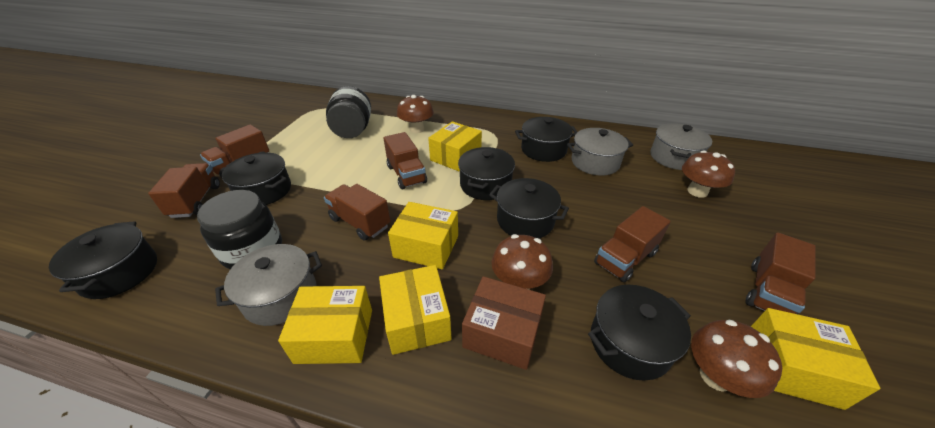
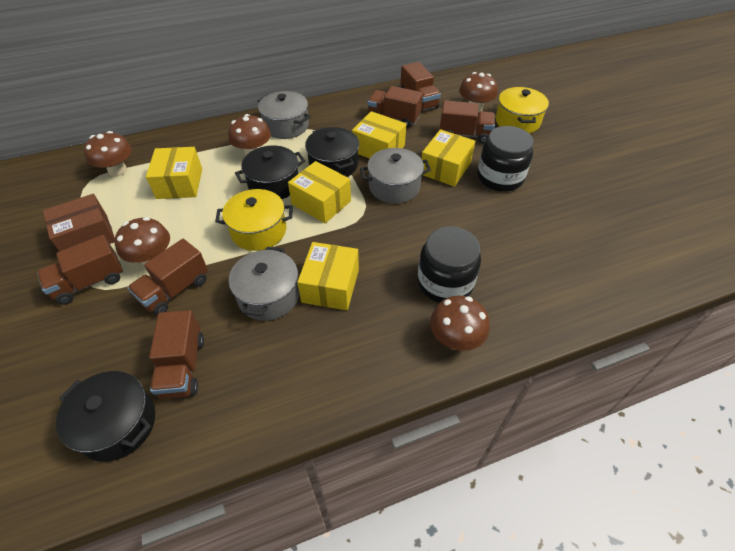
black pot: [49,221,157,299] [222,152,291,205] [458,147,515,200] [489,178,569,238] [515,117,577,162] [588,285,691,381] = 6 -> [56,371,155,462] [235,146,305,199] [305,127,359,177] = 3
brown mushroom: [397,95,434,133] [491,234,553,289] [682,150,735,198] [691,320,782,398] = 4 -> [84,131,132,177] [115,217,170,265] [228,114,271,155] [430,296,490,351] [459,72,498,113] = 5
yellow pot: none = 0 -> [215,189,293,251] [496,87,549,134] = 2

